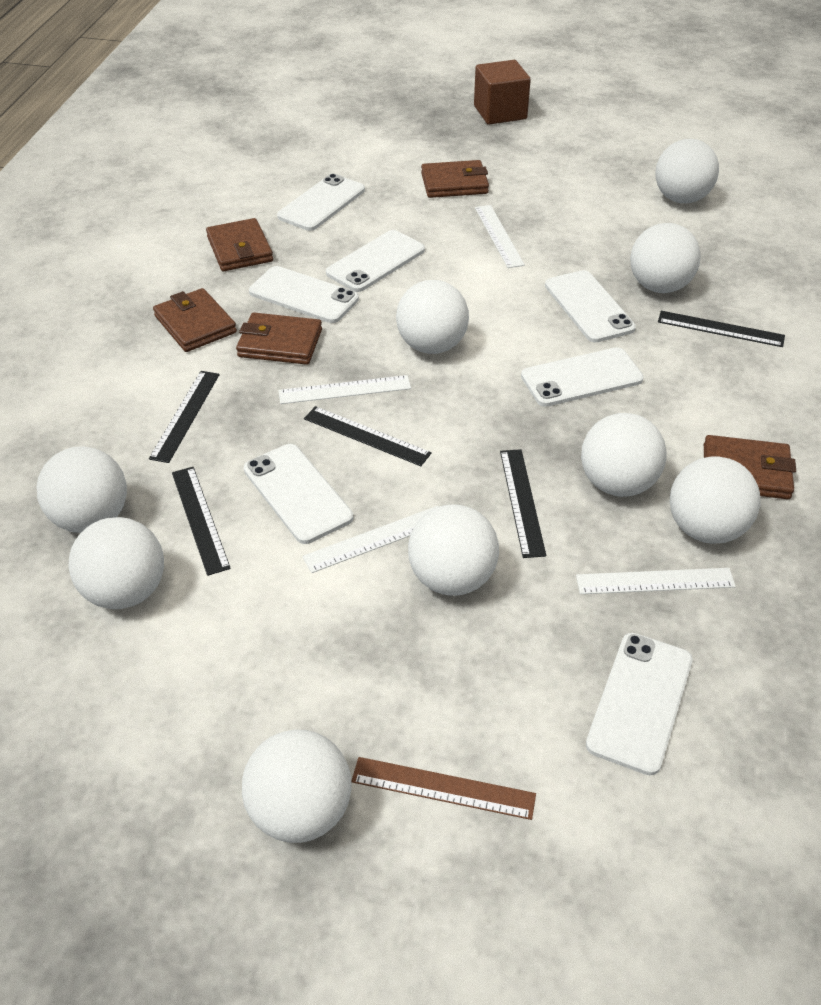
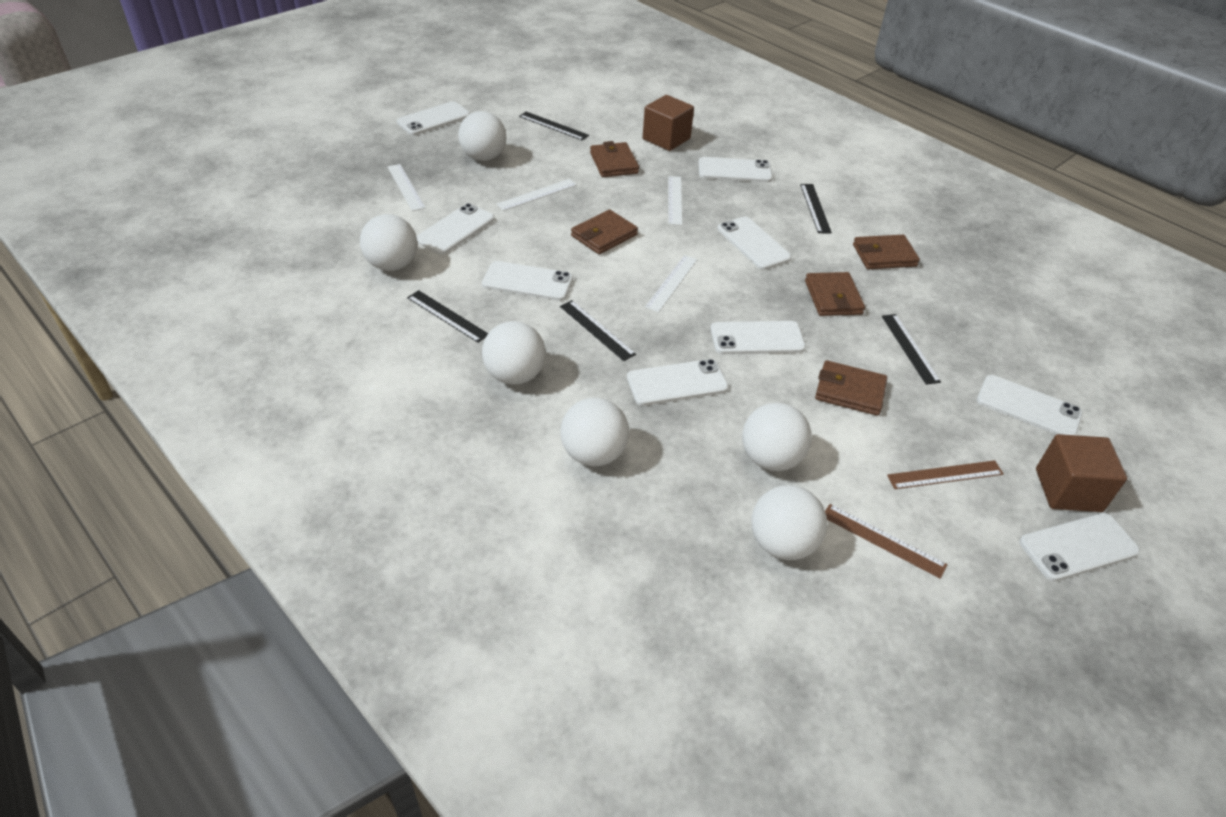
brown cube: [474,60,531,125] = 1 -> [643,95,694,151] [1036,434,1127,512] = 2
brown ruler: [351,757,536,820] = 1 -> [825,504,948,579] [887,460,1003,489] = 2
white ball: [36,446,127,533] [68,517,164,609] [242,730,352,843] [396,280,469,354] [408,504,499,596] [581,413,667,497] [630,223,701,293] [655,139,719,203] [670,456,760,544] = 9 -> [360,214,417,271] [458,111,506,161] [482,321,546,385] [560,398,629,466] [742,403,812,471] [752,485,827,560] = 6
white phone: [244,444,353,544] [249,266,359,323] [277,174,365,231] [326,230,425,292] [521,347,644,407] [545,270,636,342] [586,633,693,775] = 7 -> [397,101,470,135] [416,203,495,255] [482,261,573,301] [627,359,729,406] [699,157,773,182] [711,321,806,354] [718,216,792,270] [977,375,1083,435] [1019,513,1140,581] = 9

